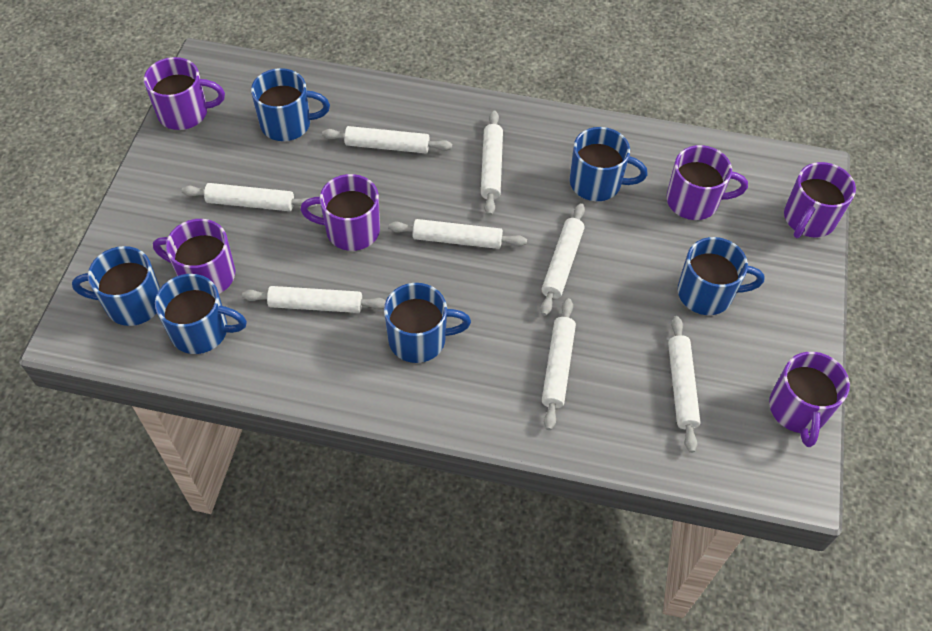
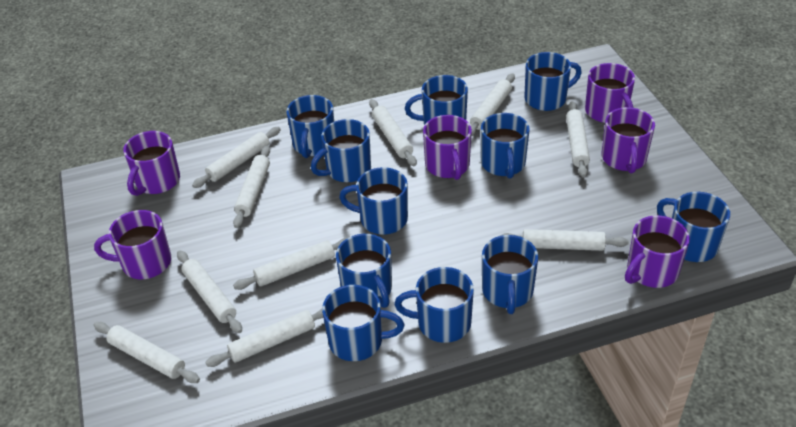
blue mug: [72,246,160,326] [155,274,247,354] [251,68,330,141] [384,283,471,363] [570,127,648,201] [677,237,764,315] = 6 -> [286,95,334,158] [311,119,371,182] [322,285,404,361] [336,234,392,308] [339,167,408,235] [394,267,474,343] [405,75,468,125] [481,113,530,179] [482,235,538,314] [524,52,582,111] [657,192,730,262] = 11
white rolling pin: [182,183,317,211] [242,286,386,313] [322,126,452,153] [389,219,527,249] [481,111,503,216] [540,203,585,316] [542,298,576,430] [668,316,701,453] = 8 -> [94,322,200,383] [177,250,242,333] [192,127,281,188] [206,309,323,367] [233,146,270,228] [233,238,347,290] [369,99,417,166] [470,73,515,136] [500,229,629,251] [566,101,590,178] = 10

